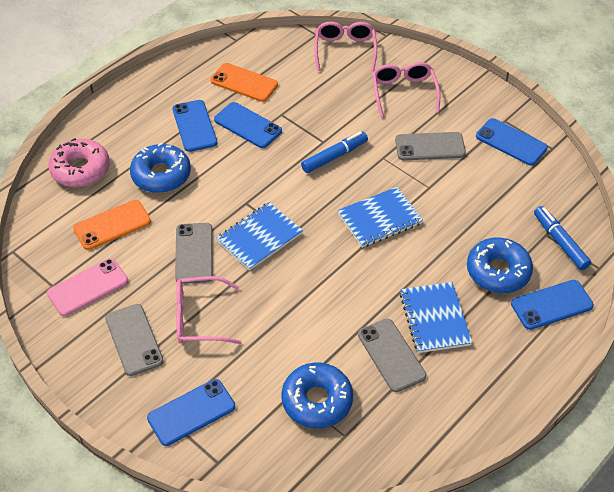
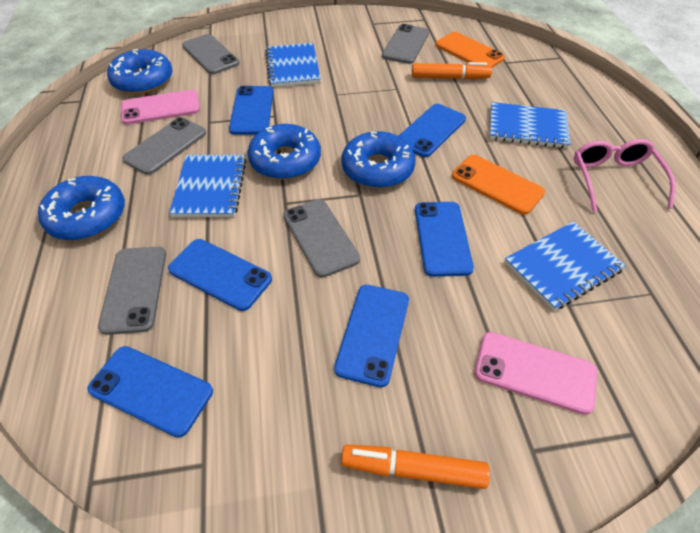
blue donut: [130,143,191,193] [282,363,353,428] [467,238,533,293] = 3 -> [38,176,125,240] [107,49,173,94] [248,124,321,180] [342,131,416,188] = 4
blue marker: [301,131,368,173] [534,206,591,270] = 2 -> none = 0
blue notebook: [216,202,303,271] [338,187,423,248] [400,282,472,353] = 3 -> [169,155,246,217] [265,43,321,87] [490,102,570,148] [505,221,626,311] = 4
blue phone: [147,379,235,446] [172,100,217,152] [214,102,282,148] [476,118,548,166] [511,280,594,330] = 5 -> [87,346,213,438] [168,239,272,311] [229,86,273,135] [334,285,409,387] [399,104,466,157] [415,202,474,277] = 6
grey phone: [105,304,164,376] [175,223,213,284] [358,319,426,392] [395,132,466,161] = 4 -> [98,247,166,335] [122,117,206,175] [182,34,240,74] [283,199,360,278] [382,24,429,64] = 5
orange marker: none = 0 -> [341,444,490,489] [412,62,492,79] = 2
pink donut: [48,138,110,187] = 1 -> none = 0
pink glasses: [176,276,242,344] [314,22,377,71] [372,62,440,117] = 3 -> [574,139,675,212] = 1
pink phone: [47,258,128,316] = 1 -> [121,90,200,125] [474,332,597,415] = 2

